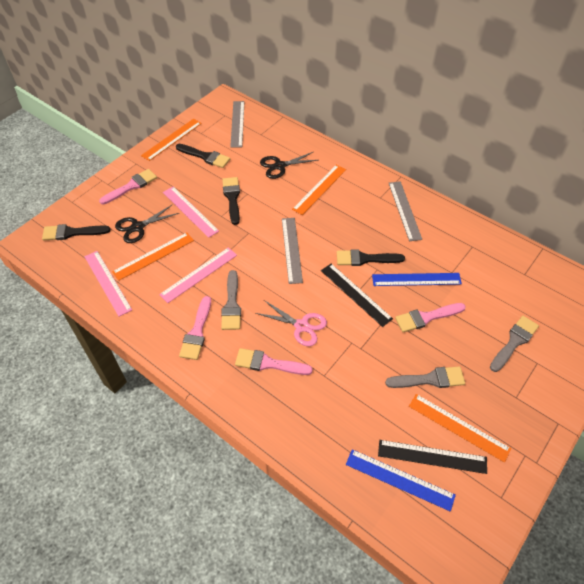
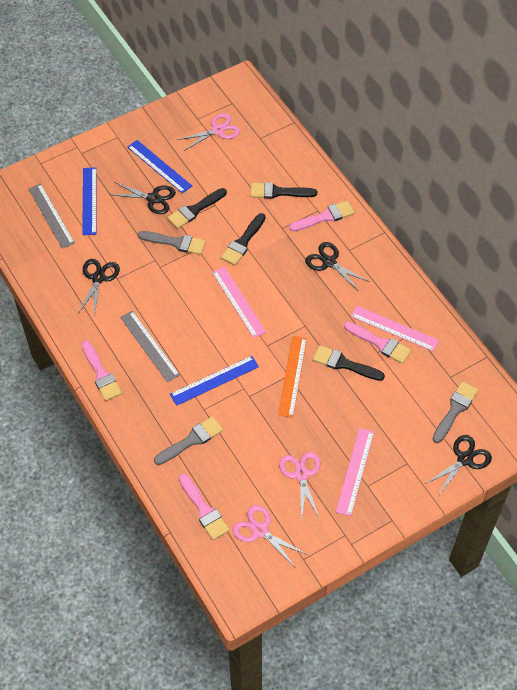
black ruler: [321,264,393,327] [378,440,487,474] = 2 -> none = 0
black scissors: [115,204,179,243] [260,152,318,179] = 2 -> [78,259,120,316] [109,182,176,214] [305,242,370,292] [425,435,492,495] = 4
blue ruler: [346,449,456,512] [372,273,462,286] = 2 -> [82,167,97,235] [127,140,192,194] [170,356,259,406] = 3
grey ruler: [230,101,245,148] [282,218,303,284] [389,181,422,241] = 3 -> [28,183,75,249] [120,311,180,382] = 2
orange ruler: [112,232,194,281] [141,119,202,161] [292,165,346,215] [409,394,511,463] = 4 -> [278,336,307,418] = 1
pink scissors: [255,300,327,346] = 1 -> [177,113,240,151] [233,505,306,567] [279,452,320,521] = 3

